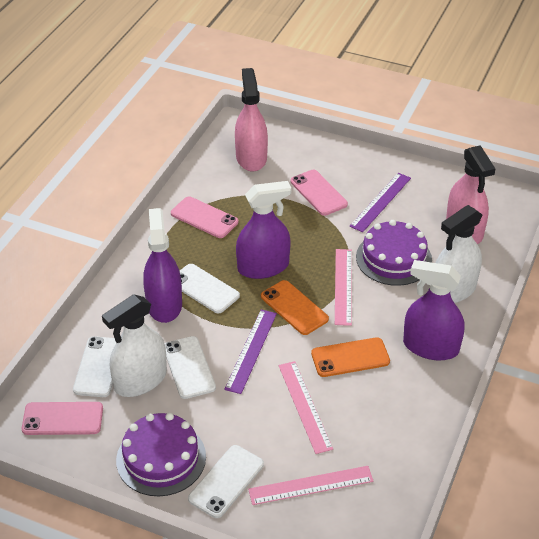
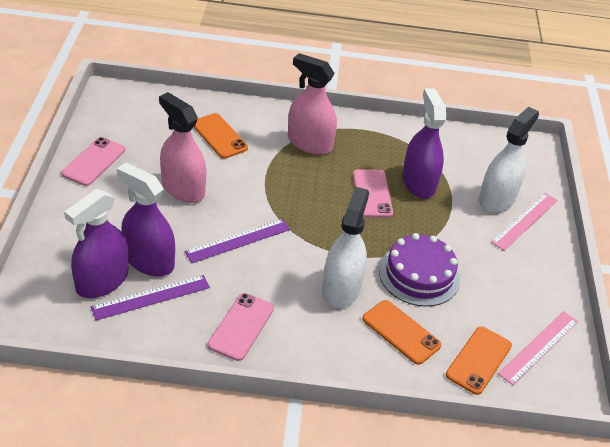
orange phone: [261,280,329,335] [311,337,390,377] = 2 -> [194,113,248,159] [362,300,441,365] [446,326,512,395] = 3
pink ruler: [248,466,374,505] [278,361,333,454] [335,249,352,326] = 3 -> [491,193,558,251] [498,311,578,385] = 2
purple cake: [116,413,206,496] [356,220,432,286] = 2 -> [379,233,460,307] = 1
white phone: [73,336,117,397] [165,336,216,399] [180,264,240,313] [188,445,264,518] = 4 -> none = 0

